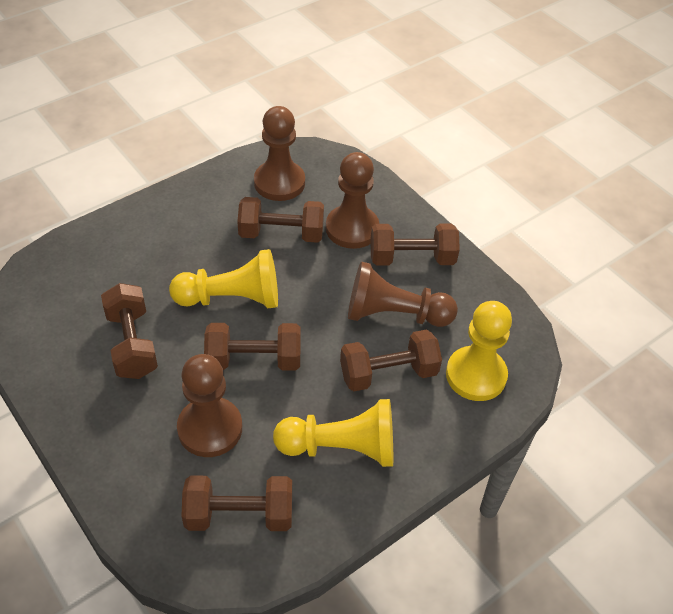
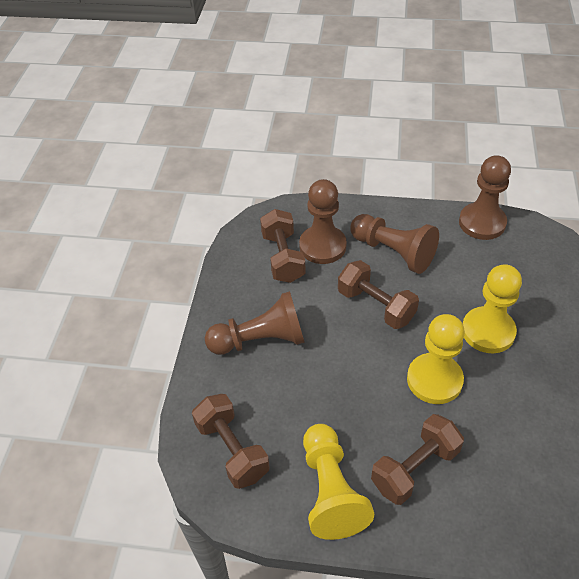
brown dumbbell: [101,283,158,379] [181,476,292,531] [204,323,301,370] [237,197,324,243] [340,330,442,391] [370,224,460,266] = 6 -> [192,394,270,489] [260,209,306,283] [338,260,419,329] [371,414,464,505] = 4

